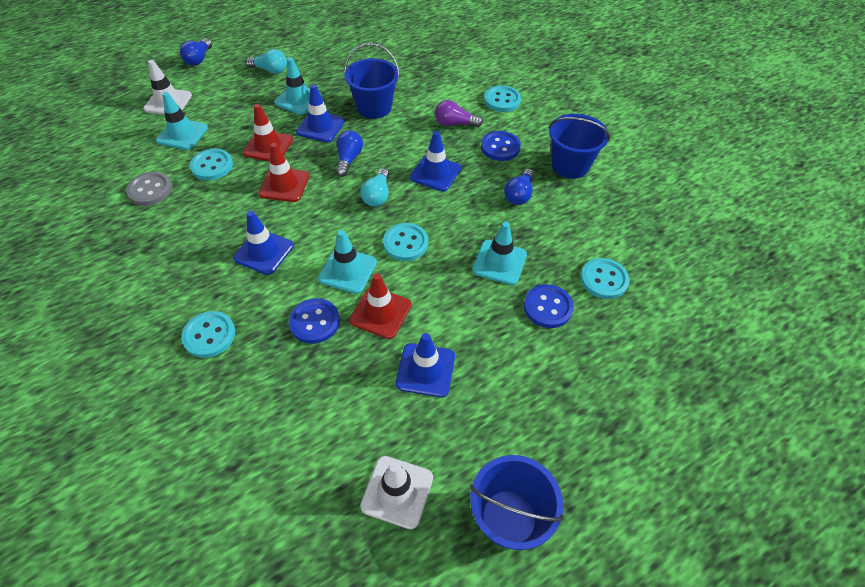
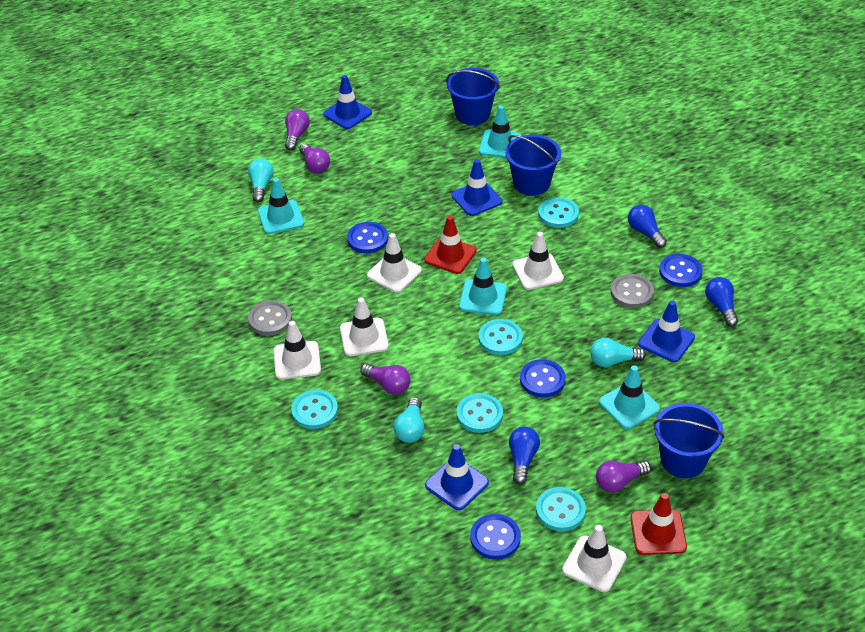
blue button: [289,298,340,344] [481,131,521,161] [524,284,574,328] = 3 -> [347,222,388,253] [470,514,521,560] [520,359,566,397] [659,254,703,287] = 4
grey button: [126,172,172,206] = 1 -> [248,300,292,336] [611,274,654,308] = 2
purple light bulb: [435,100,483,127] = 1 -> [285,109,310,151] [299,143,330,173] [360,363,410,395] [596,460,651,493] = 4
red traffic cone: [243,104,293,162] [259,143,309,202] [350,273,412,339] = 3 -> [424,216,477,274] [630,493,687,555] = 2
turquoise light bulb: [246,49,287,74] [360,168,389,207] = 2 -> [248,158,274,202] [394,397,424,443] [590,338,646,367] = 3
white traffic cone: [143,60,192,115] [360,456,433,529] = 2 -> [274,321,321,380] [340,297,389,356] [367,233,422,293] [512,232,564,290] [562,525,627,592] = 5

